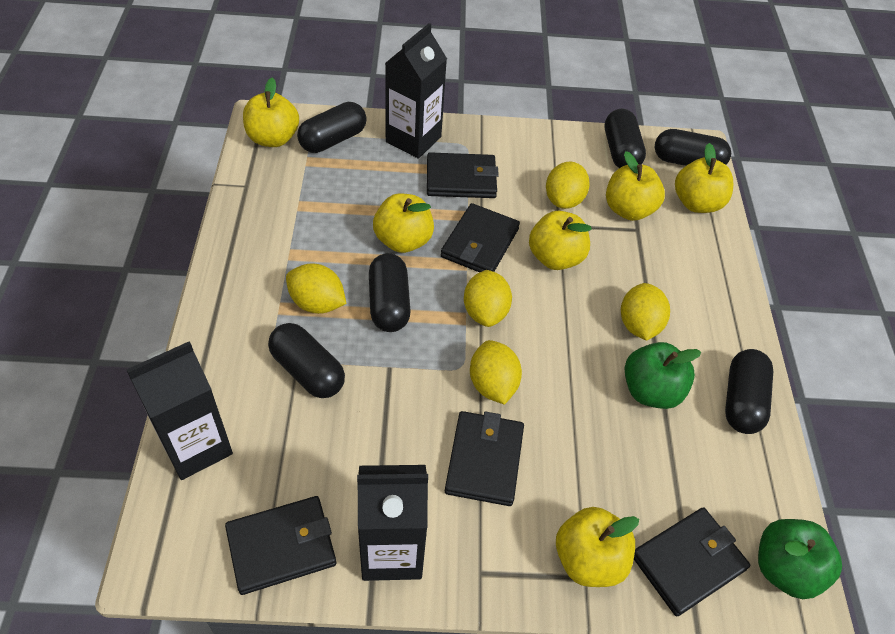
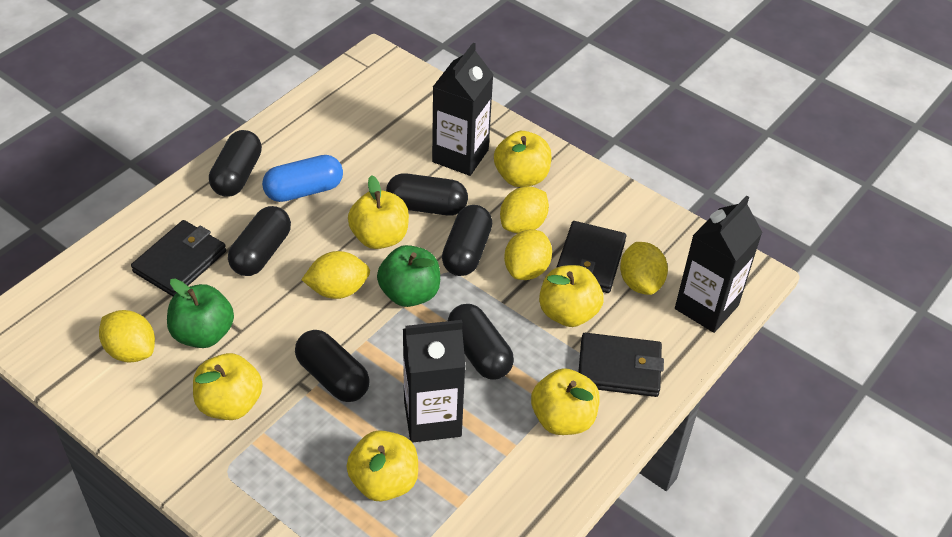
black wallet: [225,496,336,595] [427,152,499,198] [441,203,520,273] [445,411,524,506] [634,507,750,616] = 5 -> [131,220,226,296] [556,221,626,293] [578,333,664,397] = 3
blue capsule: none = 0 -> [262,155,343,202] = 1

